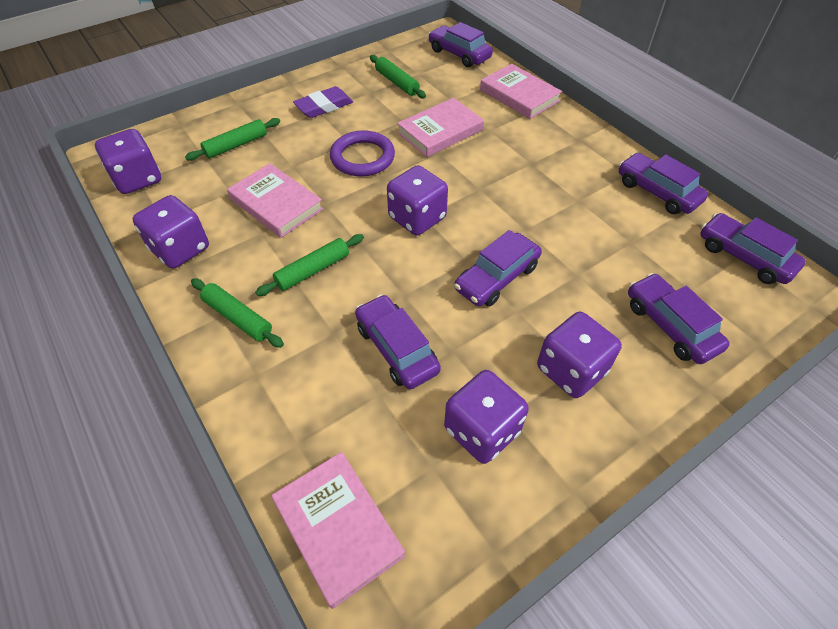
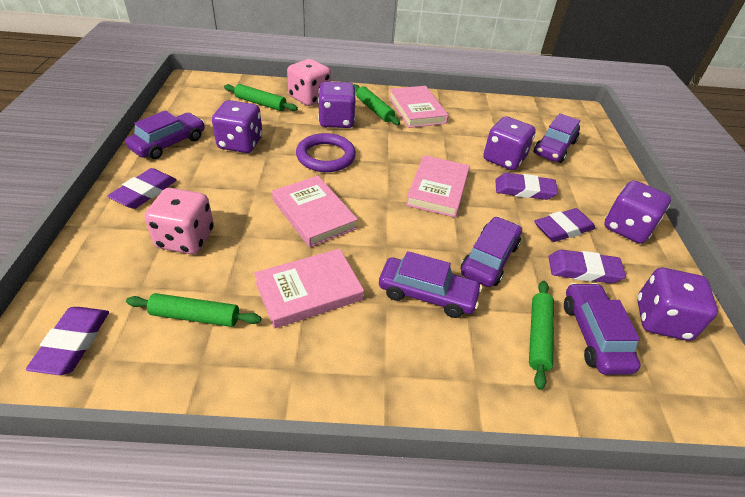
pink dice: none = 0 -> [144,188,214,254] [287,59,331,106] = 2
purple car: [355,294,441,389] [428,22,493,67] [454,230,542,307] [619,153,708,214] [628,273,730,364] [700,213,806,284] = 6 -> [125,111,205,159] [379,251,482,318] [461,216,522,287] [534,113,580,163] [564,283,641,375] = 5
purple eraser: [293,86,353,118] = 1 -> [26,307,109,375] [107,168,177,209] [495,173,558,200] [534,208,595,242] [549,250,626,283] = 5

